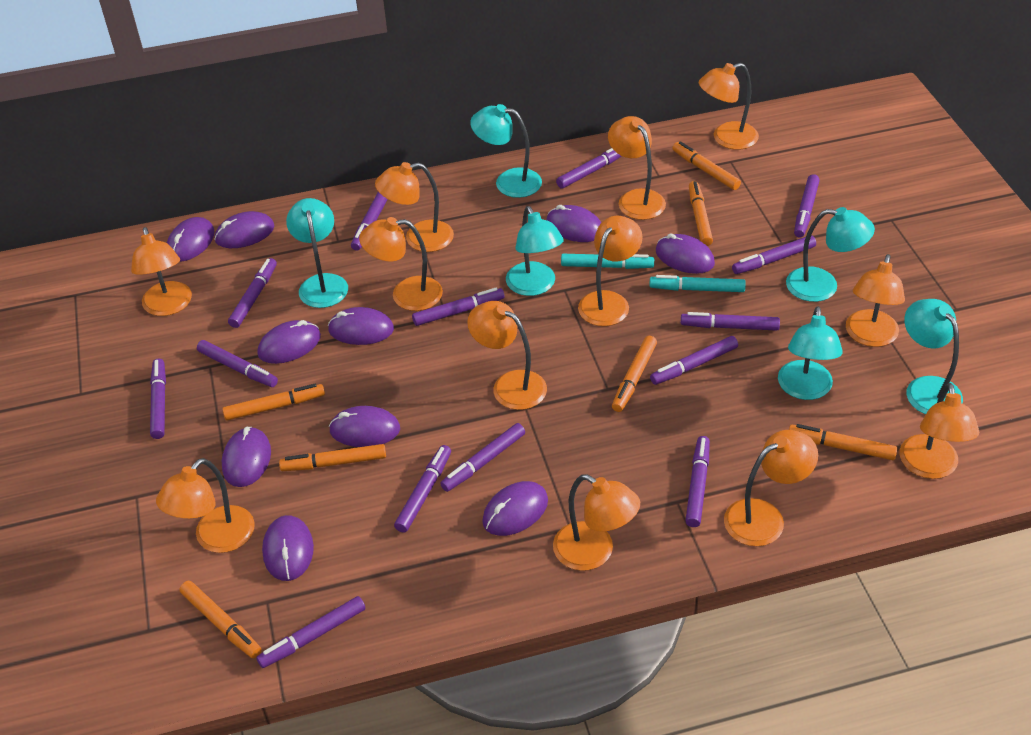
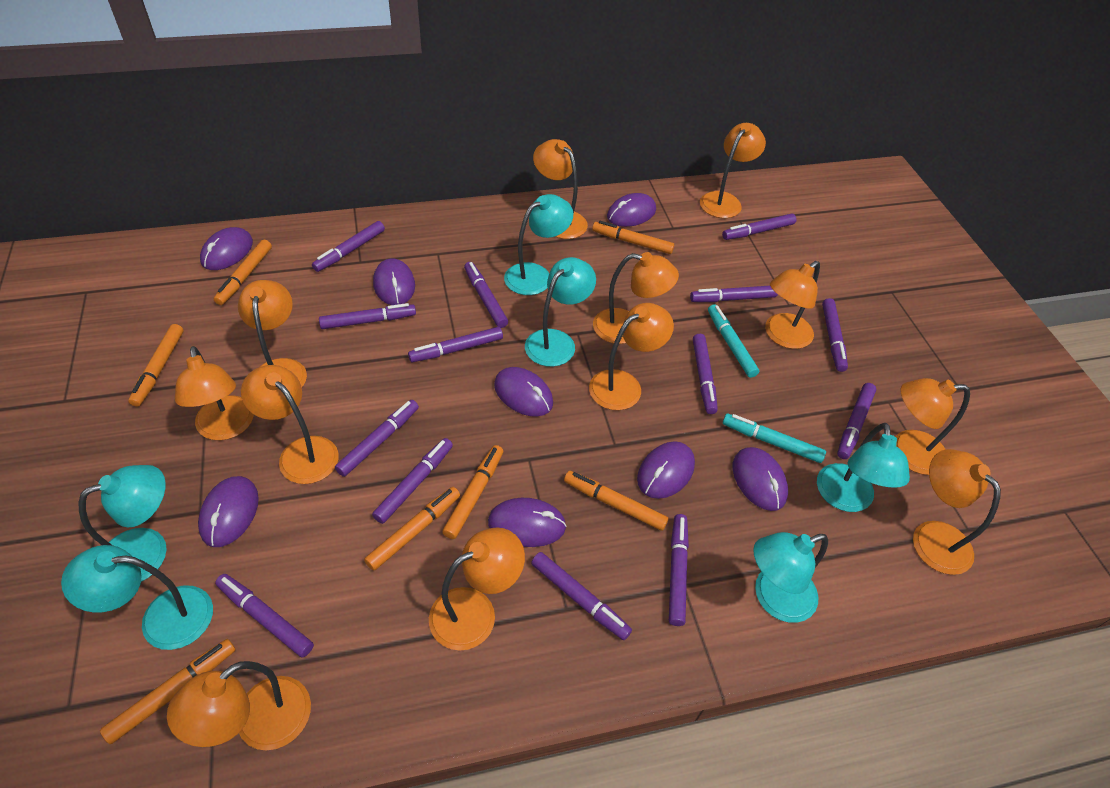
purple mouse: [167,217,215,262] [214,211,274,248] [222,427,271,487] [258,320,321,364] [262,515,314,581] [328,307,394,345] [329,406,400,447] [482,481,548,536] [546,205,601,242] [656,233,715,274] = 10 -> [198,476,259,547] [200,227,253,270] [373,258,415,305] [488,498,567,547] [494,367,553,417] [607,193,656,227] [637,441,695,499] [733,447,788,511] = 8

